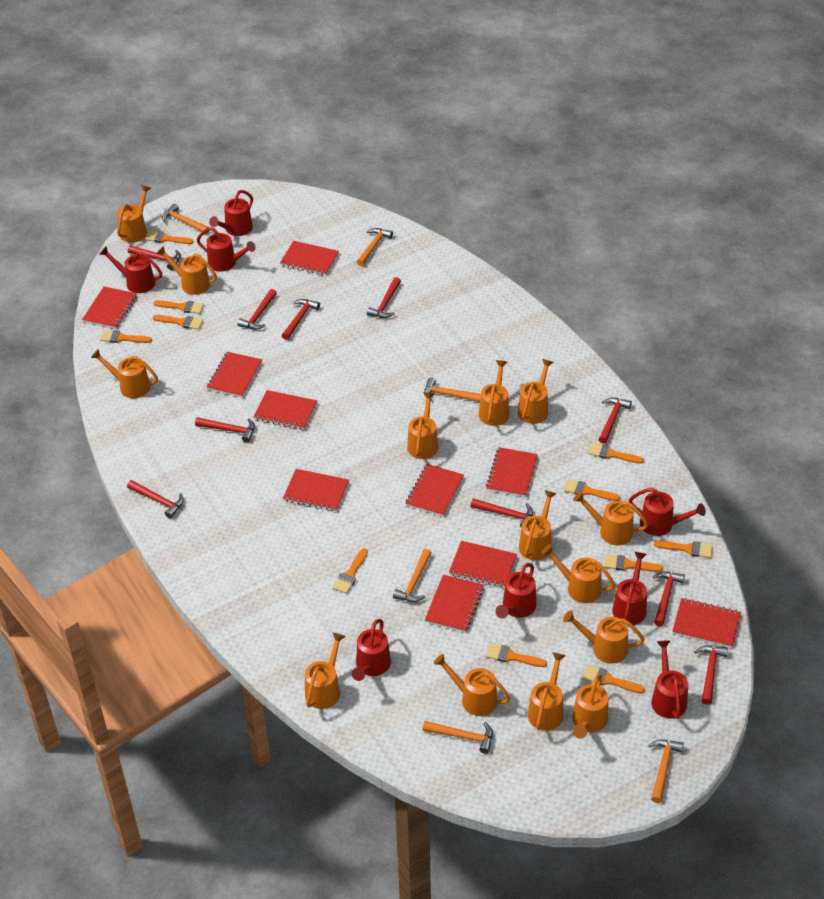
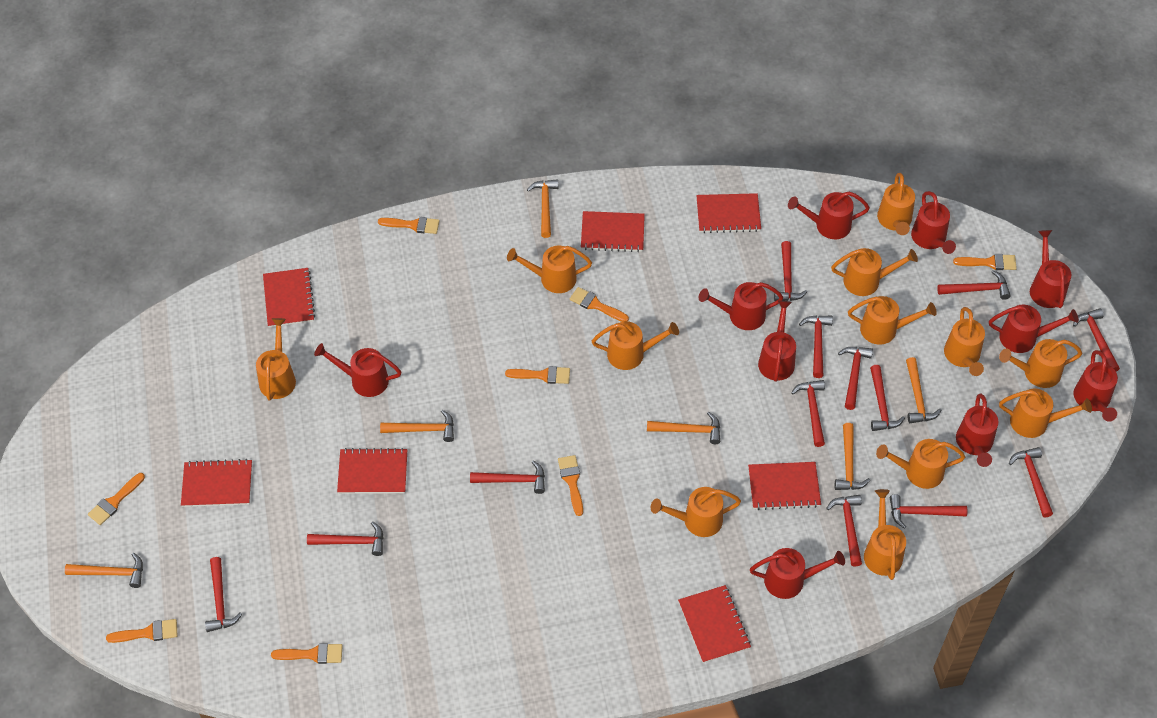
orange brush: [100,330,152,343] [145,231,194,244] [153,315,203,330] [154,300,204,314] [333,548,368,594] [486,643,547,667] [564,479,620,501] [583,665,645,694] [588,443,644,464] [604,554,663,572] [654,540,713,558] = 11 -> [88,473,145,525] [106,619,178,643] [271,643,342,664] [378,217,440,234] [505,366,570,384] [558,455,583,516] [570,287,629,322] [953,254,1017,270] = 8
orange watering can: [91,349,158,398] [117,185,151,243] [156,246,217,295] [305,633,346,709] [407,392,438,459] [434,654,510,716] [479,360,509,426] [518,359,553,424] [519,490,557,560] [528,652,566,730] [541,544,615,603] [563,610,645,664] [572,674,608,739] [573,491,648,545] = 14 -> [256,318,296,400] [507,245,592,293] [592,321,679,370] [651,487,741,537] [831,248,918,296] [848,296,937,345] [864,489,906,580] [876,439,965,489] [877,173,915,235] [944,307,985,376] [999,339,1082,388] [999,389,1092,438] = 12
red hammer: [127,480,184,518] [128,245,181,270] [195,417,255,443] [238,289,277,330] [282,299,320,340] [367,277,401,318] [471,498,533,528] [599,398,632,444] [653,571,685,626] [695,645,728,705] = 10 -> [205,557,242,632] [307,521,384,556] [470,461,545,494] [774,241,807,301] [791,380,825,447] [799,316,833,378] [826,495,862,567] [838,347,873,410] [870,365,905,431] [890,494,968,529] [937,270,1011,300] [1009,447,1053,518] [1073,308,1120,372] = 13
red notebook: [82,286,137,329] [207,352,262,397] [253,390,317,430] [280,241,339,276] [283,469,349,511] [406,464,464,517] [425,575,484,632] [449,541,517,588] [486,447,538,497] [672,598,741,648] = 10 -> [181,459,252,507] [263,268,315,328] [337,448,407,494] [581,211,645,252] [678,585,751,663] [696,193,761,233] [748,462,821,510] = 7
red watering can: [99,247,162,293] [197,227,256,272] [209,190,253,236] [352,619,391,681] [495,563,536,618] [612,552,647,625] [629,488,706,536] [651,640,688,719] = 8 -> [314,343,401,397] [699,282,783,330] [750,548,845,599] [758,300,796,382] [788,192,870,239] [911,191,956,254] [956,393,998,467] [989,305,1079,353] [1030,230,1071,308] [1074,350,1118,422] = 10

